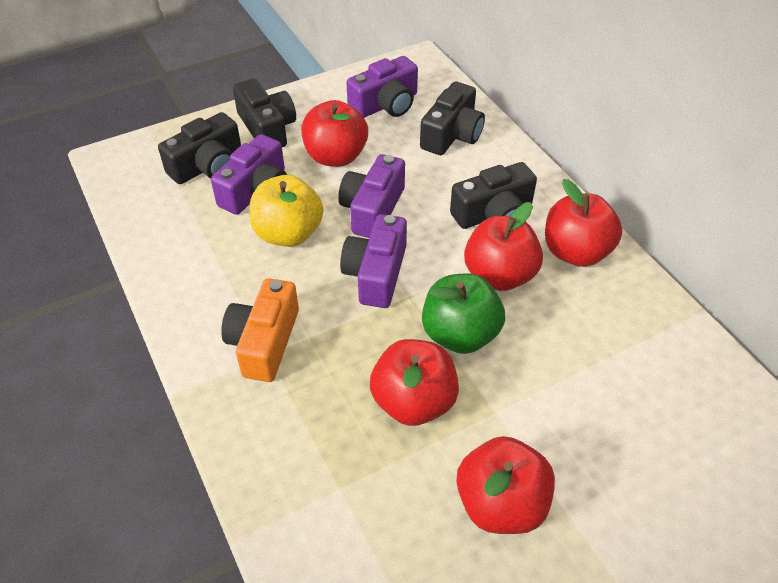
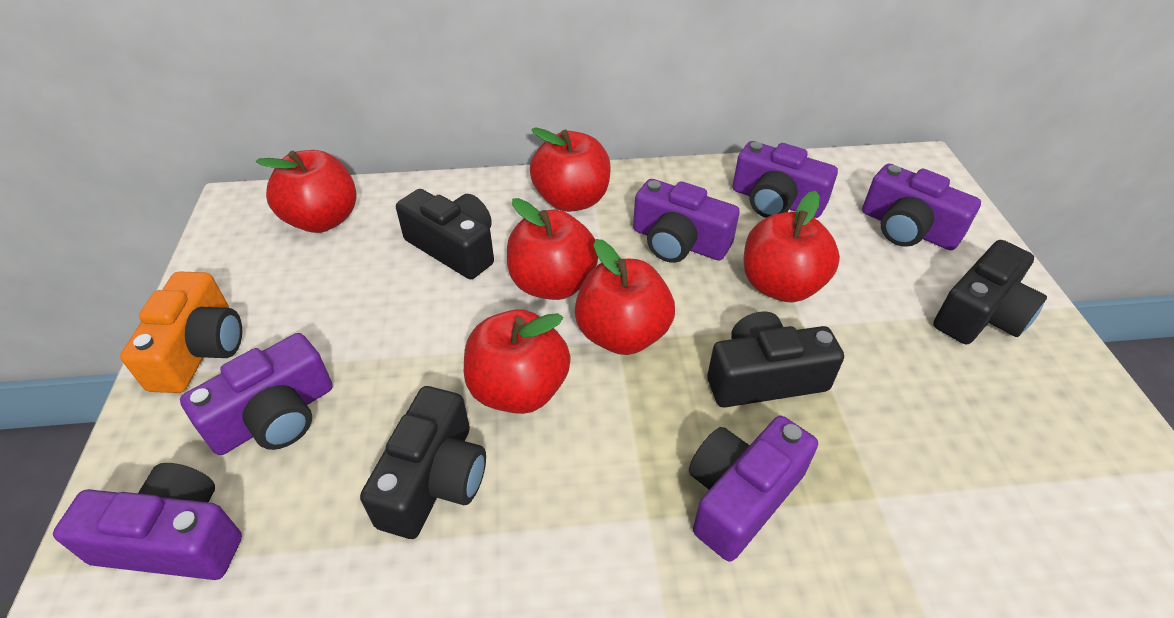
green apple: [422,273,505,354] = 1 -> none = 0
purple camera: [211,134,287,215] [338,154,405,238] [340,214,407,308] [346,56,418,118] = 4 -> [53,463,242,580] [180,333,333,455] [633,179,740,263] [689,416,818,562] [732,141,838,218] [862,163,981,250] = 6
red apple: [301,100,368,167] [370,339,459,426] [456,436,555,534] [464,202,543,291] [545,179,622,267] = 5 -> [256,150,356,233] [464,309,571,414] [507,198,598,300] [530,127,611,212] [575,239,675,355] [744,191,840,302] = 6
yellow apple: [250,175,323,247] = 1 -> none = 0

